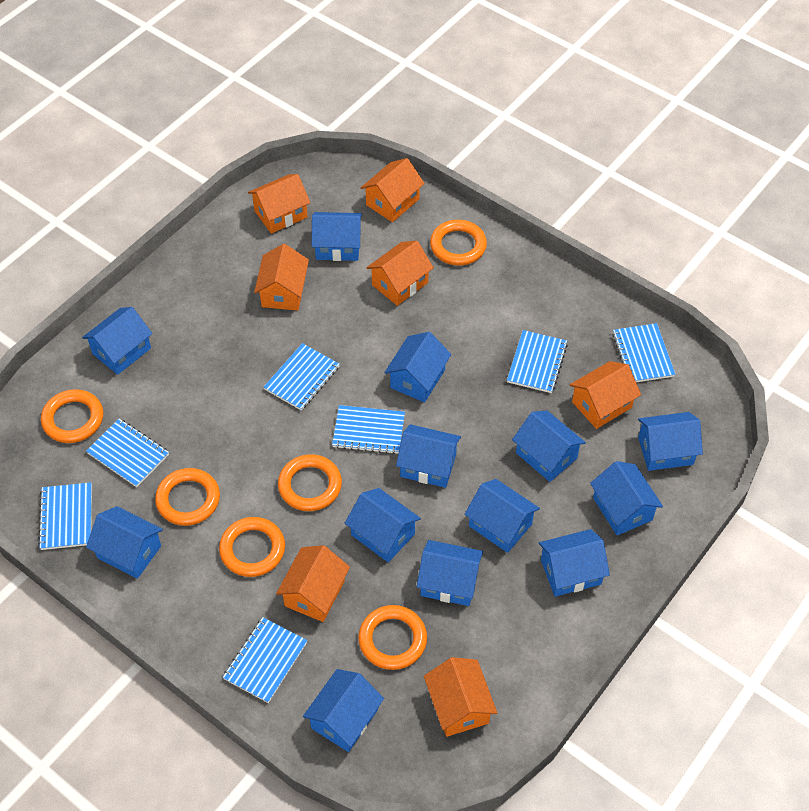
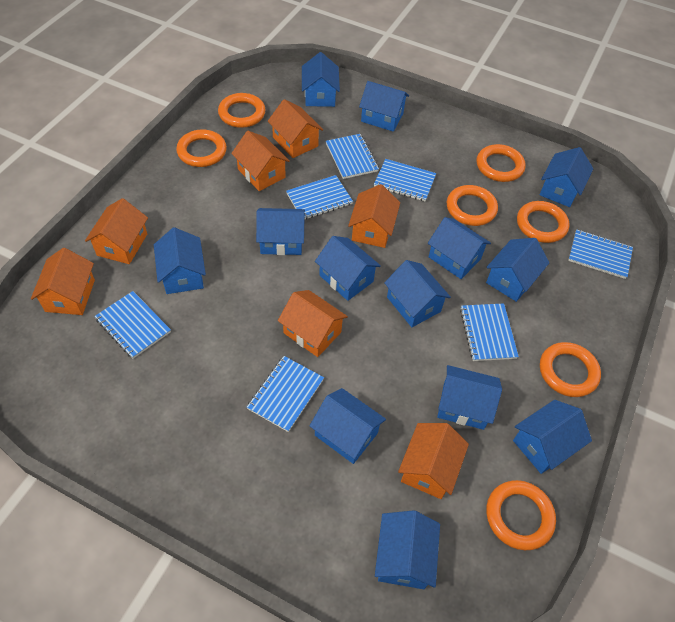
orange ring: [41,389,103,443] [155,468,220,526] [219,517,285,577] [278,454,342,511] [358,605,427,670] [430,220,487,266] = 6 -> [176,129,227,167] [218,93,265,128] [447,185,498,226] [477,144,525,182] [486,480,556,550] [517,201,569,243] [540,342,601,397] = 7

